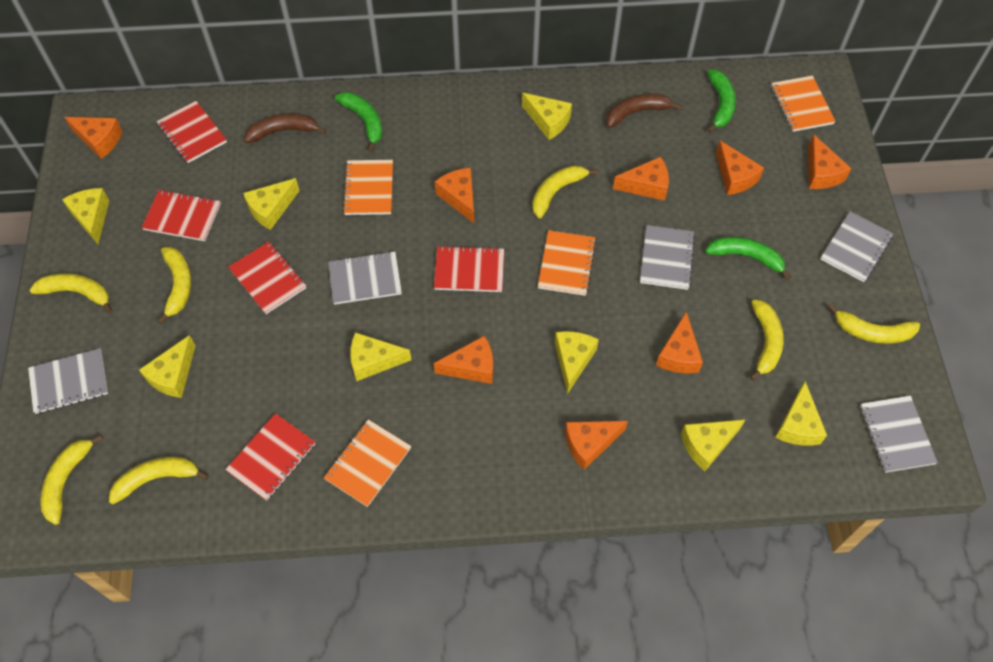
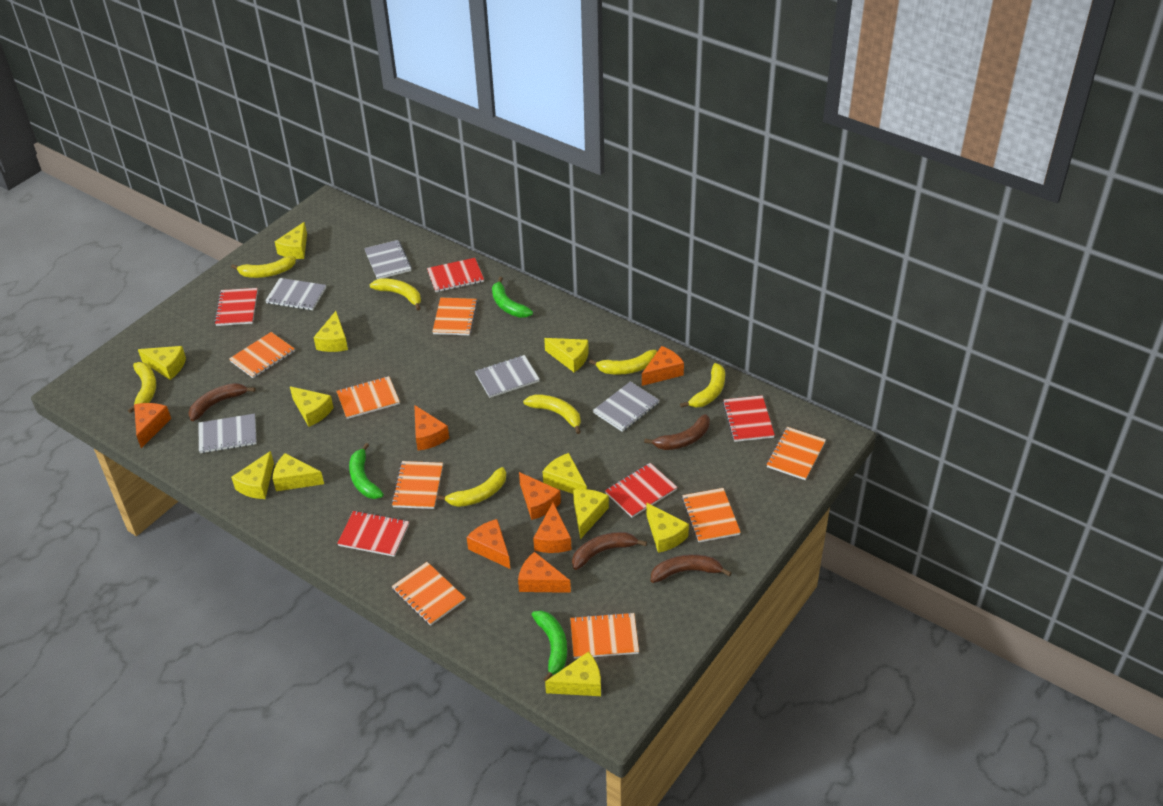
brown banana: [244,113,327,143] [606,93,683,128] = 2 -> [188,383,255,421] [572,532,647,570] [644,414,710,450] [651,554,732,583] = 4
orange cheese: [64,117,123,159] [434,335,493,384] [435,168,474,223] [565,421,628,470] [613,157,669,201] [656,311,703,373] [716,140,764,195] [808,134,852,189] = 8 -> [134,403,171,448] [414,405,449,451] [467,519,510,569] [518,552,571,593] [519,472,561,520] [533,503,572,553] [642,346,684,386] = 7
orange notebook: [323,419,411,507] [343,160,393,215] [538,230,596,296] [771,75,836,132] = 4 -> [229,332,295,378] [336,376,400,419] [391,461,443,509] [391,562,466,626] [432,298,478,335] [570,612,639,659] [682,488,741,542] [767,427,826,480] = 8
yellow cheese: [62,188,109,244] [139,335,196,398] [243,178,300,230] [350,332,411,381] [522,93,572,140] [555,331,599,394] [681,420,745,471] [775,381,827,446] = 8 -> [138,346,186,380] [231,451,274,499] [273,453,324,491] [274,222,307,259] [290,386,334,427] [313,311,348,352] [543,453,587,494] [544,338,589,372] [545,651,601,696] [573,489,609,539] [646,503,689,553] = 11

